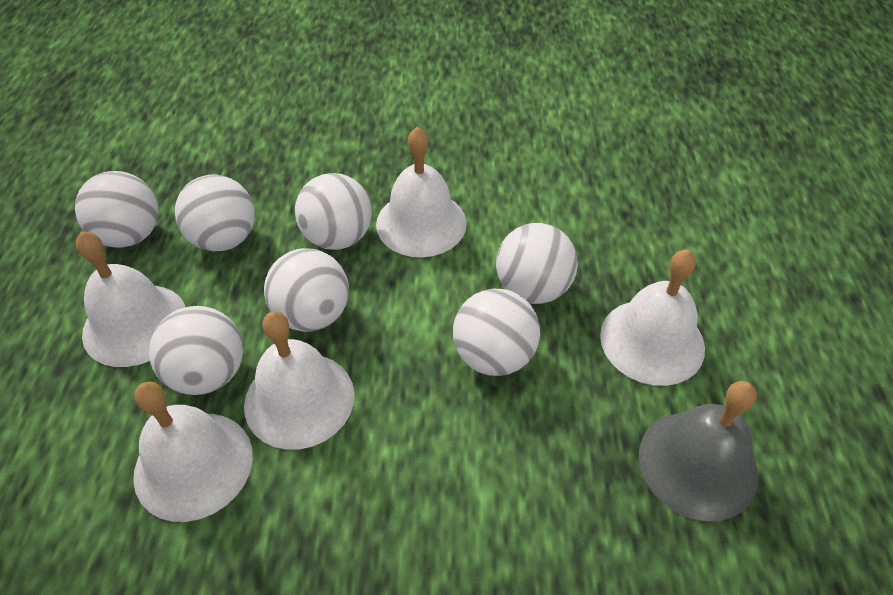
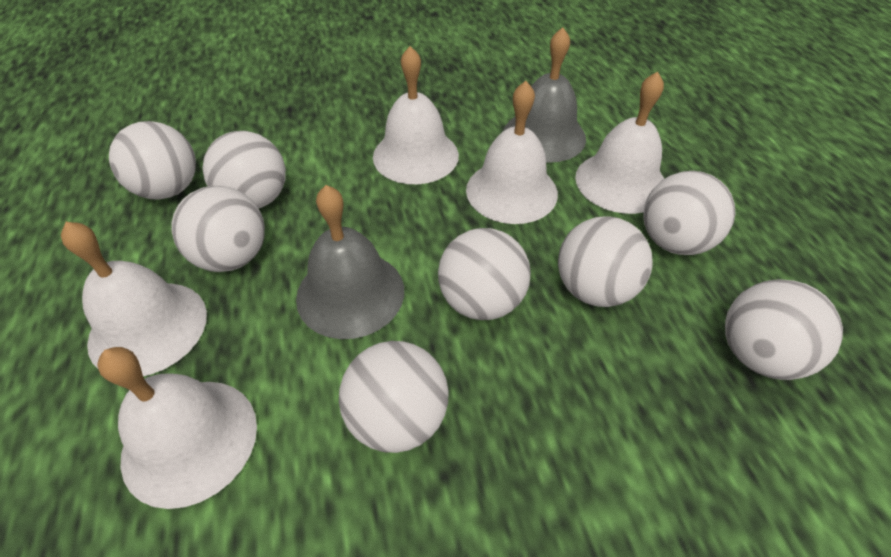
grey bell: [639,381,758,521] = 1 -> [296,185,404,339] [503,27,586,163] = 2
white ball: [75,171,158,248] [149,306,243,395] [175,175,255,251] [264,248,349,332] [295,173,372,250] [453,288,540,376] [496,223,578,304] = 7 -> [109,121,196,200] [172,186,265,272] [202,131,286,209] [339,341,449,453] [438,228,531,320] [558,216,653,307] [643,171,735,255] [725,279,843,380] = 8

